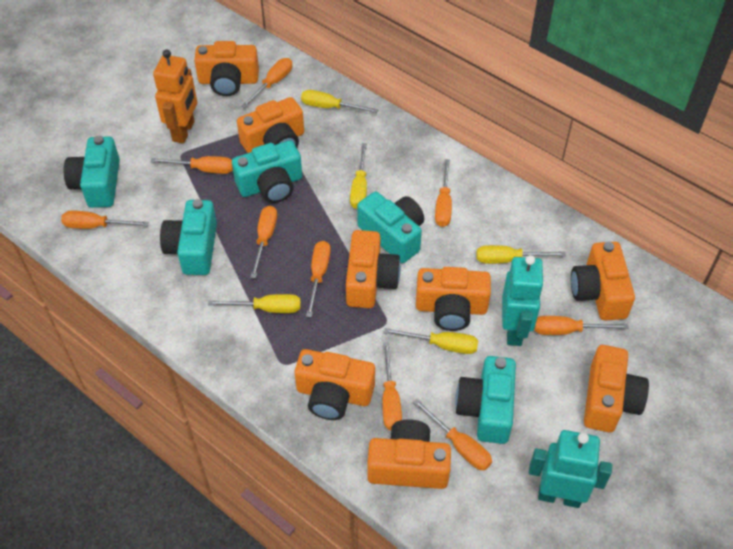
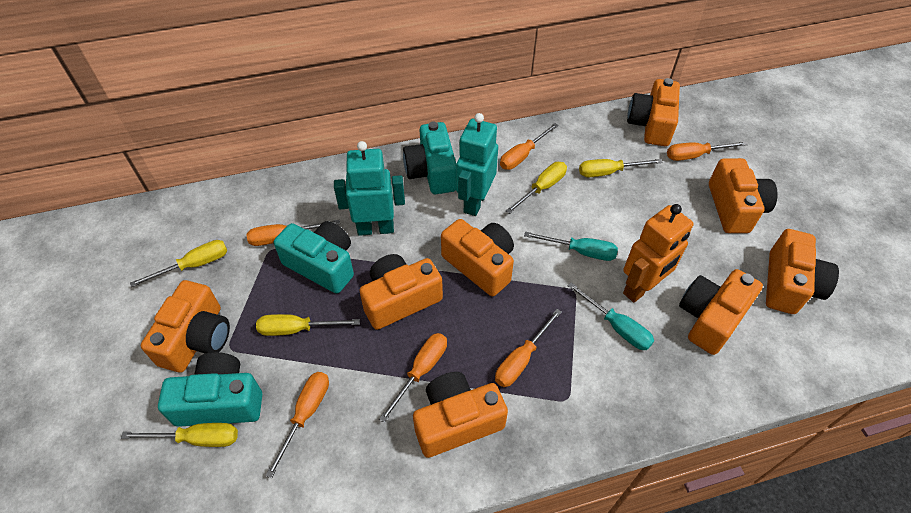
orange screwdriver: [61,211,149,229] [151,156,233,174] [241,58,292,108] [250,205,277,278] [306,241,331,317] [382,342,402,430] [413,399,492,471] [435,159,452,227] [534,316,629,335] = 9 -> [247,220,340,246] [265,372,329,478] [379,333,447,423] [495,309,562,387] [500,123,559,170] [667,141,748,161] = 6
turquoise camera: [64,136,120,208] [160,199,217,275] [232,140,302,203] [357,192,424,263] [455,356,516,444] = 5 -> [158,352,262,427] [274,221,354,294] [403,121,456,194] = 3
turquoise screwdriver: none = 0 -> [524,232,618,261] [568,282,654,350] = 2

